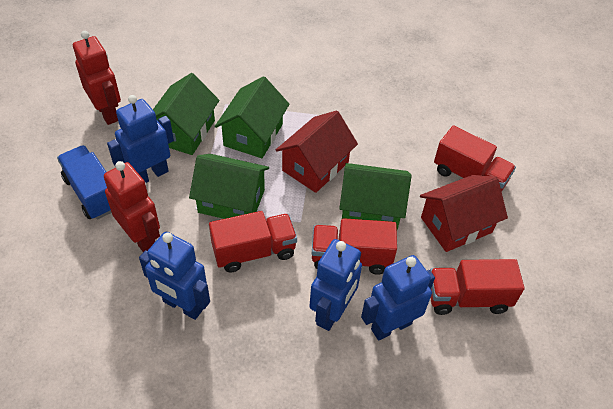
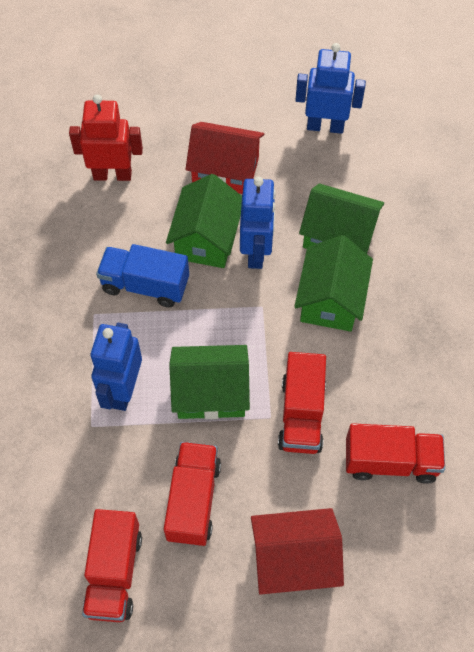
blue robot: [107,95,174,183] [139,232,210,320] [309,239,362,331] [361,255,435,340] = 4 -> [90,323,142,411] [240,177,276,269] [295,43,366,134] = 3
red robot: [73,31,121,125] [104,161,160,252] = 2 -> [69,94,143,181] = 1

